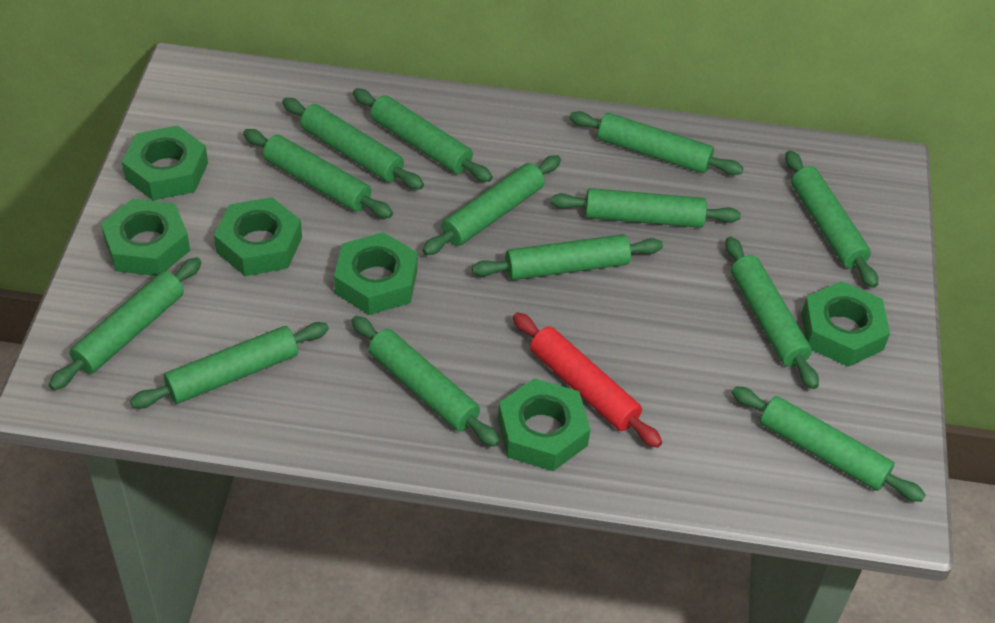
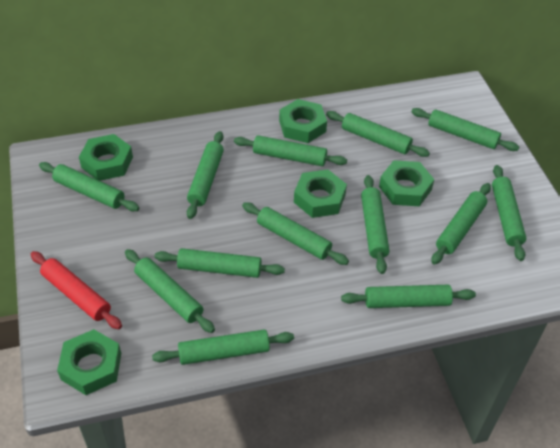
green nut: [101,199,190,276] [122,126,208,200] [214,197,302,276] [334,232,418,315] [498,378,591,471] [801,281,890,367] = 6 -> [57,329,121,395] [79,134,133,181] [279,99,327,143] [294,169,347,218] [379,160,434,206] = 5

